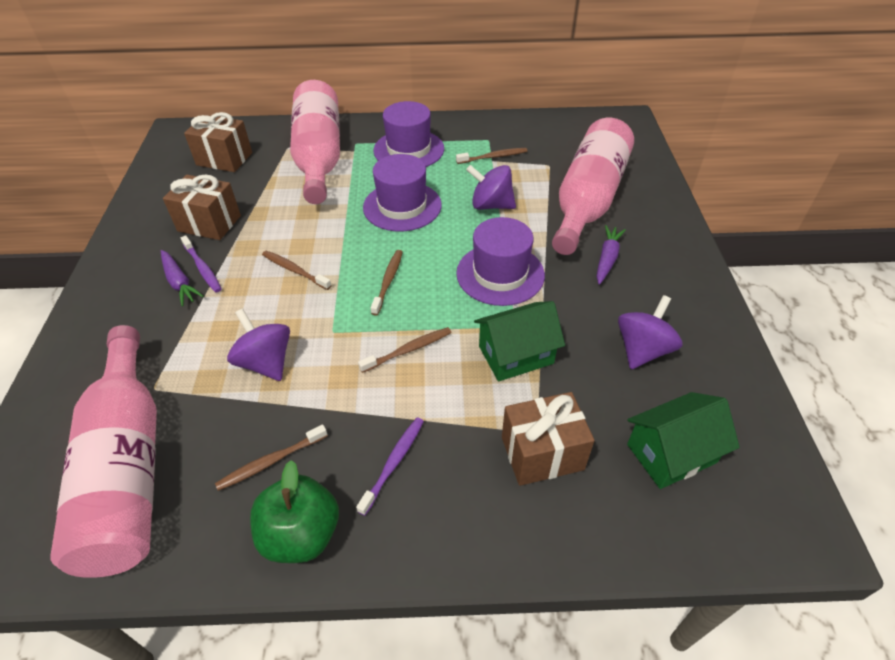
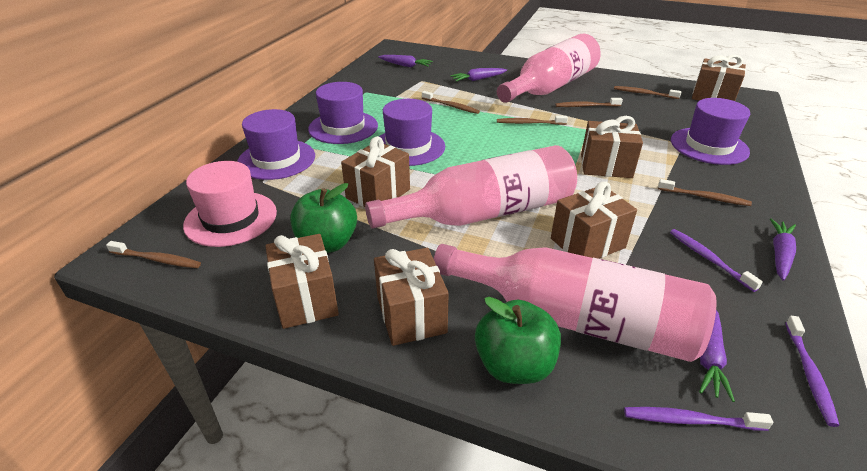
brown gift: [163,174,241,240] [184,112,252,172] [502,392,595,486] = 3 -> [265,234,339,329] [341,136,410,207] [374,248,449,346] [551,181,637,259] [581,116,643,178] [692,55,746,101] = 6
brown toothbrush: [215,425,328,491] [262,251,332,290] [358,327,452,373] [371,250,403,315] [456,148,527,164] = 5 -> [106,241,201,268] [422,91,480,114] [497,115,568,125] [555,98,623,107] [614,86,681,99] [658,179,752,206] = 6
green apple: [250,460,339,563] = 1 -> [290,183,357,253] [475,297,561,384] = 2
green house: [474,301,565,382] [627,392,740,489] = 2 -> none = 0
pink hat: none = 0 -> [183,161,277,247] = 1
purple carrot: [161,250,204,306] [596,225,626,285] = 2 -> [378,55,433,67] [450,68,507,82] [699,310,735,402] [770,219,796,281] = 4
purple hat: [363,154,442,231] [374,101,444,167] [456,217,545,306] = 3 -> [237,109,315,180] [308,82,378,144] [379,99,445,166] [671,98,750,165] = 4
purple spinning top: [227,309,290,381] [466,165,516,210] [618,295,683,369] = 3 -> none = 0
purple toothbrush: [181,235,222,292] [356,417,424,516] = 2 -> [624,407,773,431] [670,229,763,292] [785,316,840,427] = 3

